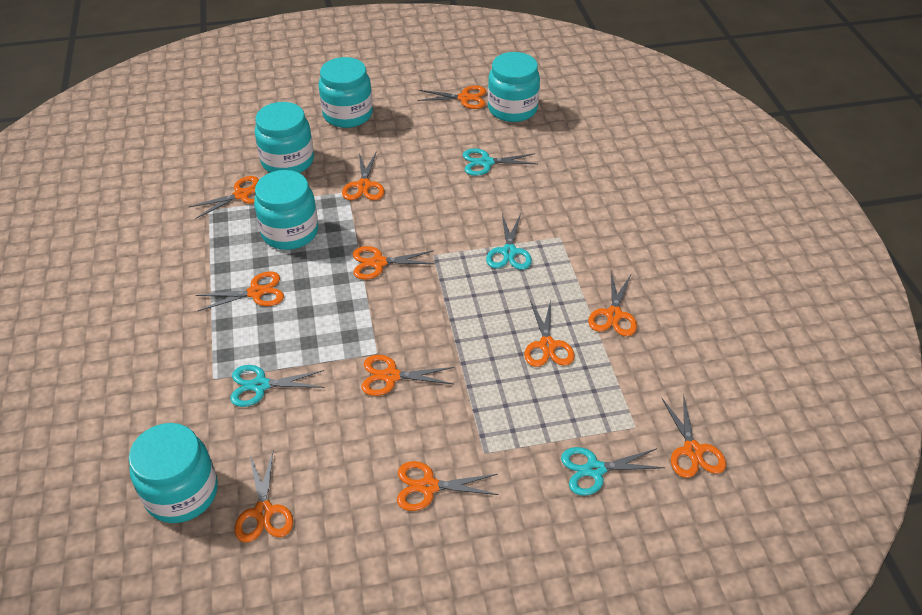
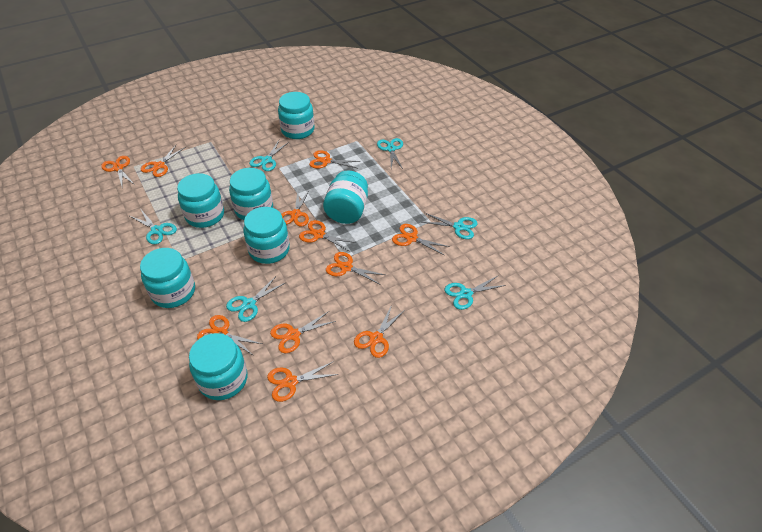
turquoise jar: [129,423,218,523] [254,170,318,250] [255,102,314,173] [319,57,373,128] [488,52,540,122] = 5 -> [140,248,195,308] [177,173,224,228] [189,333,248,400] [229,168,273,220] [243,207,290,264] [278,92,314,139] [323,170,368,224] = 7
turquoise scissors: [230,365,324,407] [463,149,537,176] [486,214,532,270] [561,447,665,496] = 4 -> [130,210,177,244] [226,276,285,322] [249,140,289,171] [377,138,403,169] [421,213,478,239] [445,276,506,310] = 6

